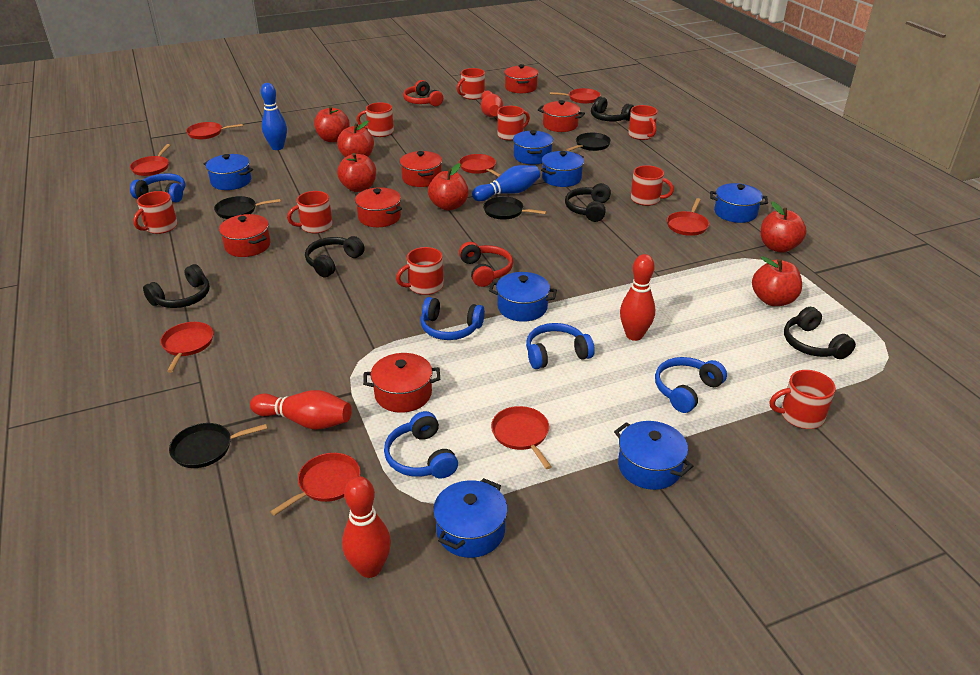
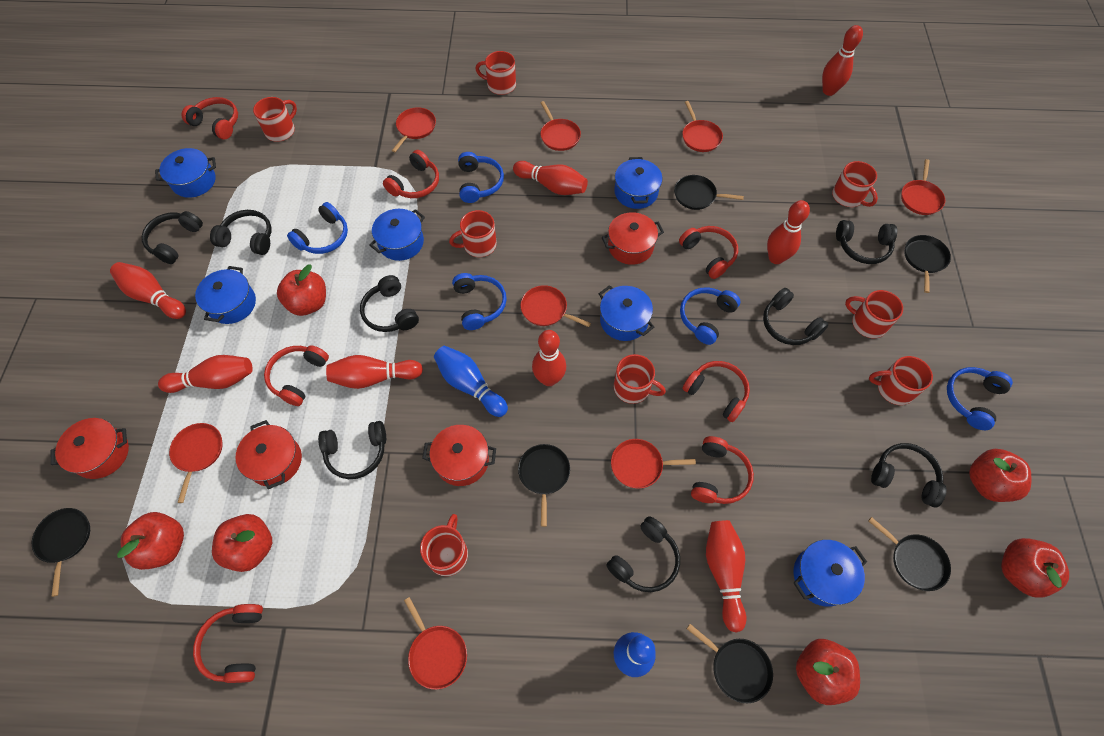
black headphones: [143,264,210,308] [305,236,365,277] [565,183,611,222] [591,97,634,121] [784,307,856,359] = 5 -> [142,211,203,264] [210,210,272,255] [318,421,386,479] [360,275,419,332] [606,516,680,592] [763,288,828,345] [836,220,897,264] [871,443,947,507] = 8
black pan: [169,423,267,468] [214,196,281,219] [483,196,547,220] [566,133,611,151] = 4 -> [32,508,90,597] [518,444,570,527] [674,175,744,210] [687,624,773,703] [868,517,951,591] [904,235,951,293] = 6
blue pot: [204,154,253,190] [433,478,507,558] [489,272,557,322] [513,130,553,164] [541,151,584,187] [614,421,693,490] [710,183,768,223] = 7 -> [155,148,216,198] [195,266,256,324] [369,209,425,261] [598,285,654,341] [614,157,662,209] [793,540,867,607] = 6
red bowling pin: [250,390,352,430] [342,476,391,578] [481,91,503,117] [620,254,655,341] = 4 -> [110,262,186,319] [158,355,253,393] [326,355,423,389] [513,161,588,195] [532,330,566,386] [706,520,747,633] [767,200,810,264] [822,25,863,96] = 8
red headphones: [403,80,443,106] [459,242,513,287] = 2 -> [182,97,238,140] [193,604,263,683] [264,345,329,406] [383,150,439,198] [679,226,738,279] [682,361,750,422] [691,436,754,504] = 7
red mug: [133,191,177,234] [287,191,333,233] [357,102,394,137] [396,247,444,295] [457,68,485,100] [497,106,530,141] [628,105,657,140] [631,165,674,206] [770,370,836,429] = 9 -> [253,97,297,142] [420,514,468,576] [449,210,497,257] [475,51,516,95] [614,354,666,404] [832,161,878,207] [845,290,903,338] [869,356,933,405] = 8
red pot: [219,214,271,257] [355,187,402,227] [363,353,440,413] [400,151,442,187] [504,64,538,93] [538,100,585,132] = 6 -> [51,418,129,479] [235,420,302,489] [422,425,496,486] [602,212,664,265] = 4

